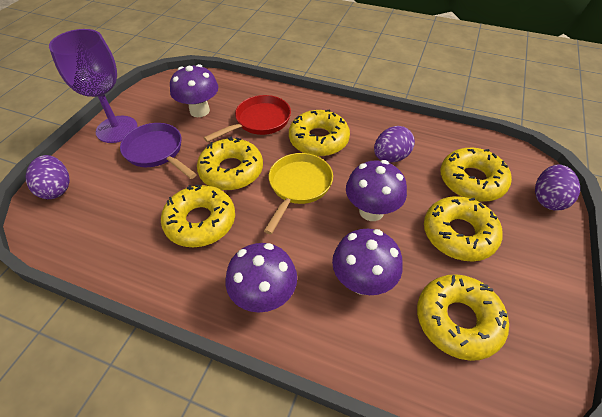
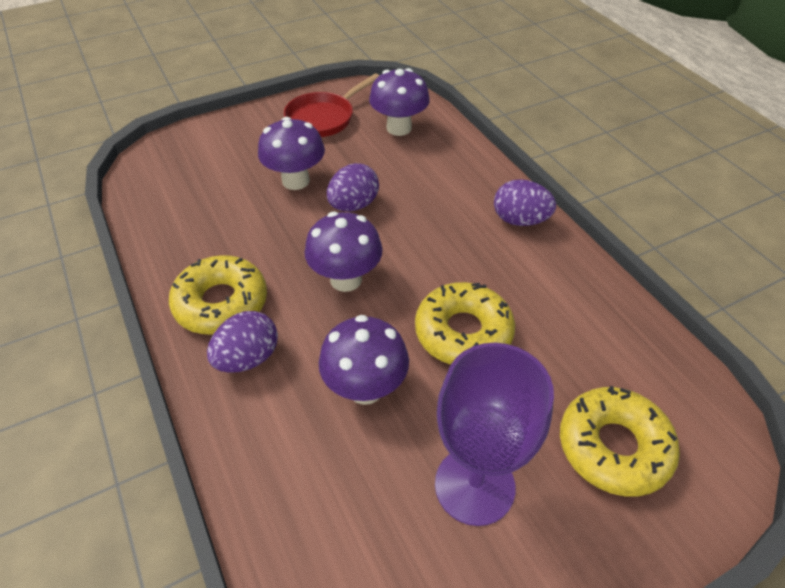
purple pan: [120,123,197,179] = 1 -> none = 0
yellow donut: [161,185,235,247] [197,136,263,190] [289,109,350,156] [417,274,509,361] [424,196,502,261] [441,148,512,202] = 6 -> [169,255,267,334] [415,282,515,365] [560,386,680,497] = 3
yellow pan: [264,153,333,234] = 1 -> none = 0

